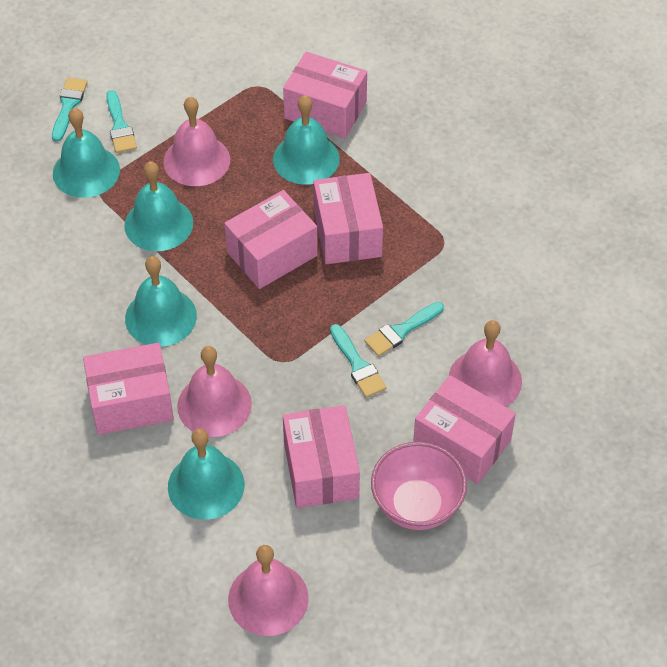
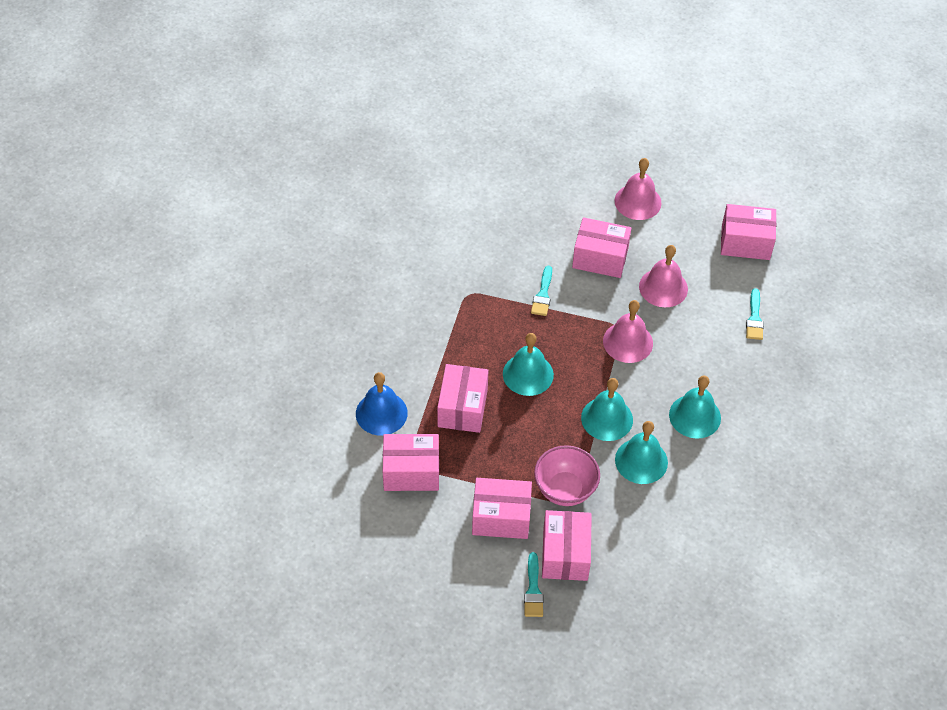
blue bell: none = 0 -> [356,372,408,435] = 1
pink bell: [163,97,230,186] [177,346,252,437] [228,545,309,636] [449,320,522,407] = 4 -> [603,300,653,363] [614,158,662,220] [639,245,688,307] = 3
turquoise bell: [53,108,120,198] [124,161,193,251] [125,256,197,347] [168,428,245,520] [273,95,340,185] = 5 -> [503,333,554,396] [581,378,633,441] [615,421,668,484] [669,376,721,439] = 4
turquoise brush: [52,78,88,142] [106,90,137,153] [330,324,387,398] [364,302,444,356] = 4 -> [524,552,543,617] [531,266,552,316] [746,288,764,340] = 3

